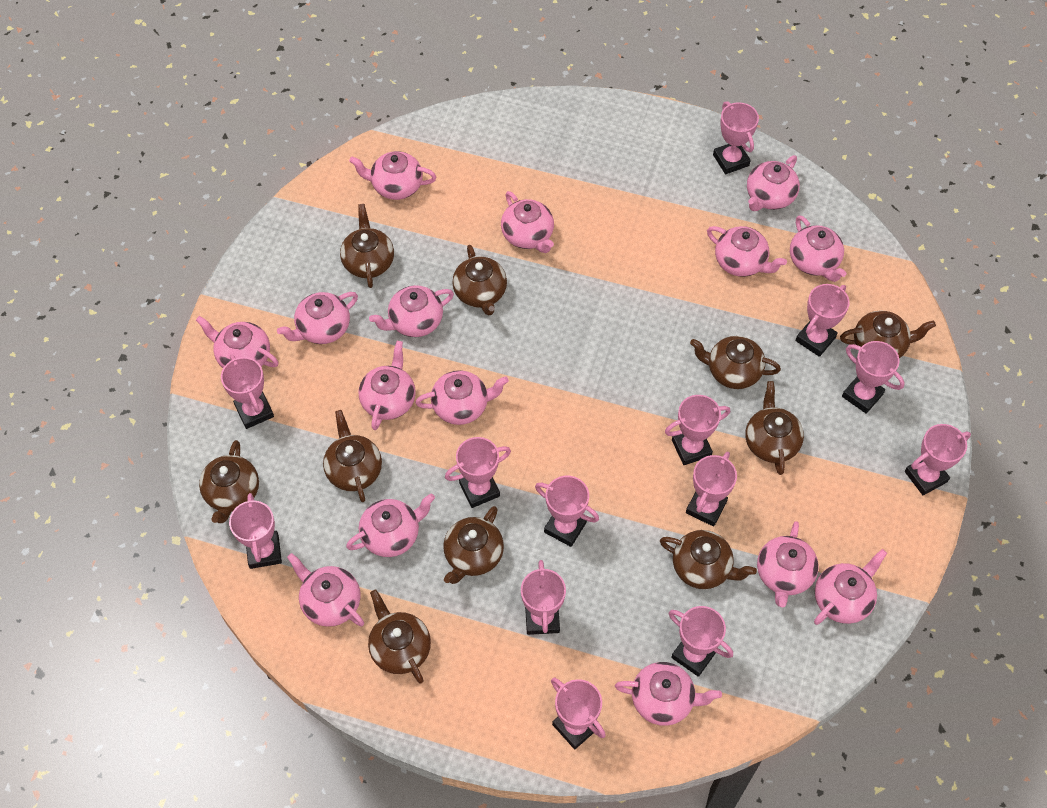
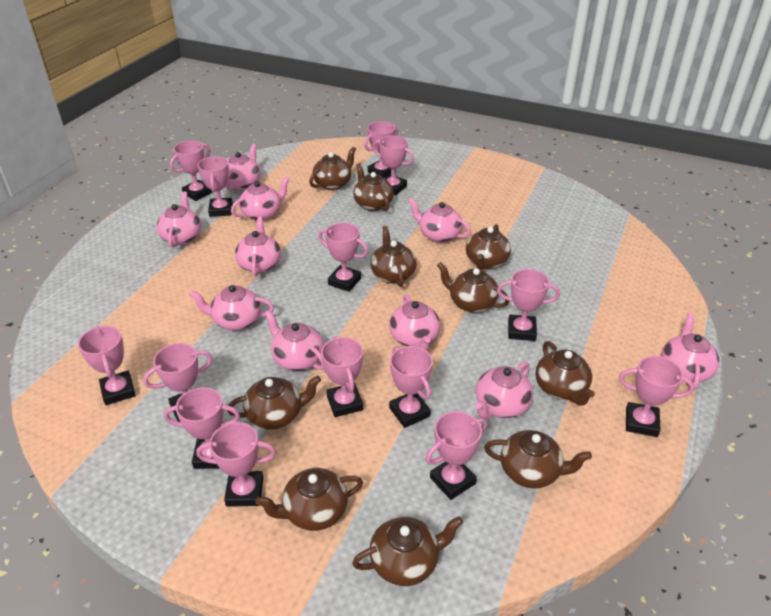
pink teapot: [196,316,279,368] [277,292,358,344] [287,553,364,627] [346,493,435,557] [349,151,436,200] [359,341,416,430] [369,285,454,337] [415,370,509,425] [501,191,554,253] [615,662,722,726] [707,226,787,277] [747,155,800,211] [757,521,819,607] [790,215,847,282] [814,549,887,625] = 15 -> [157,192,201,248] [189,285,274,330] [225,144,261,190] [231,176,290,221] [235,217,281,277] [264,310,324,371] [389,294,440,351] [409,198,471,243] [475,362,533,419] [661,313,719,390] = 10
pink trophy: [221,354,274,429] [229,493,282,569] [445,437,511,508] [521,560,566,635] [535,476,599,547] [551,677,606,749] [665,395,730,465] [669,606,733,677] [686,452,737,527] [713,101,759,174] [796,284,850,357] [842,341,905,414] [905,424,971,495] = 13 -> [78,326,136,405] [143,343,212,422] [164,387,240,469] [170,141,212,201] [196,422,276,507] [197,156,233,217] [318,223,368,292] [321,336,363,417] [364,121,398,178] [373,136,414,195] [389,346,433,428] [426,411,487,500] [497,269,560,341] [619,356,694,437] = 14

